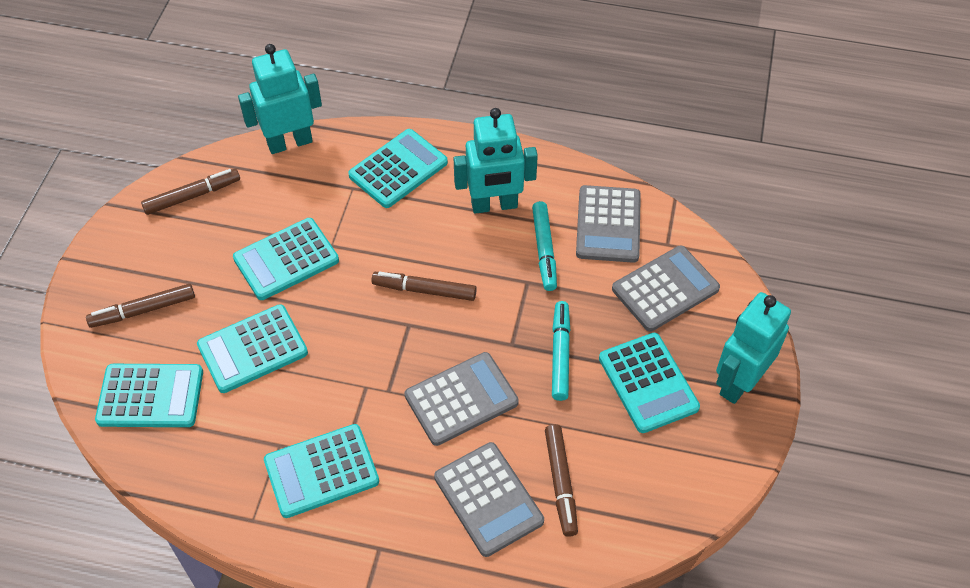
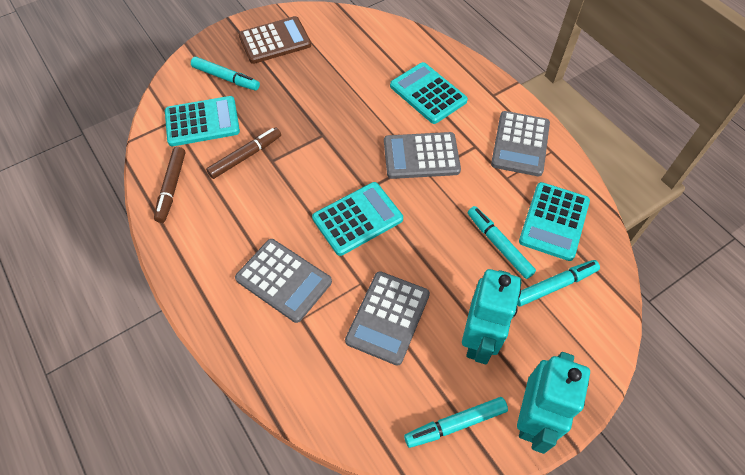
brown calculator: none = 0 -> [239,16,311,64] = 1
brown marker: [86,284,195,328] [141,169,240,215] [371,272,477,301] [545,424,578,537] = 4 -> [154,147,185,223] [206,127,281,179] = 2
turquoise calculator: [95,364,203,427] [197,304,308,393] [233,218,339,300] [264,424,379,518] [348,129,448,208] [599,333,700,433] = 6 -> [165,96,240,146] [312,182,403,256] [390,62,468,124] [519,182,590,261] = 4
turquoise marker: [532,201,557,291] [552,301,571,401] = 2 -> [191,57,260,91] [404,397,508,448] [468,206,536,279] [517,260,600,306] = 4
turquoise robot: [238,44,322,154] [454,108,538,214] [716,292,791,404] = 3 -> [462,269,522,364] [517,352,590,454] = 2

